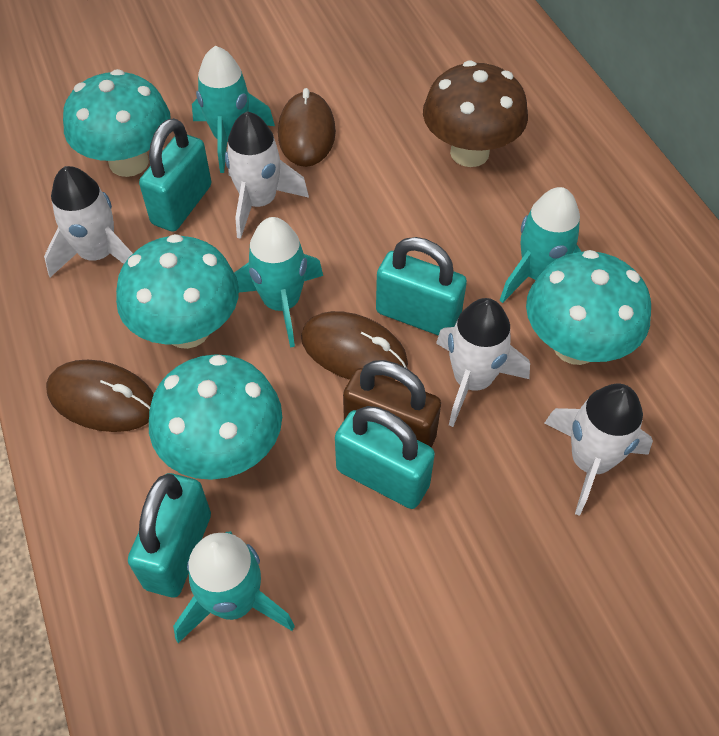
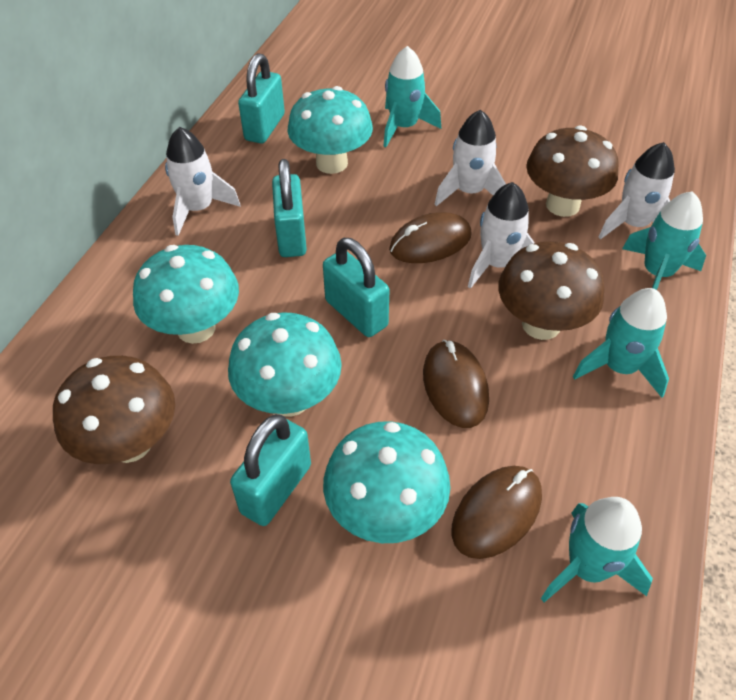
brown mushroom: [423,61,528,167] = 1 -> [53,356,175,464] [498,241,604,340] [526,126,619,217] = 3
brown padlock: [343,360,441,447] = 1 -> none = 0

